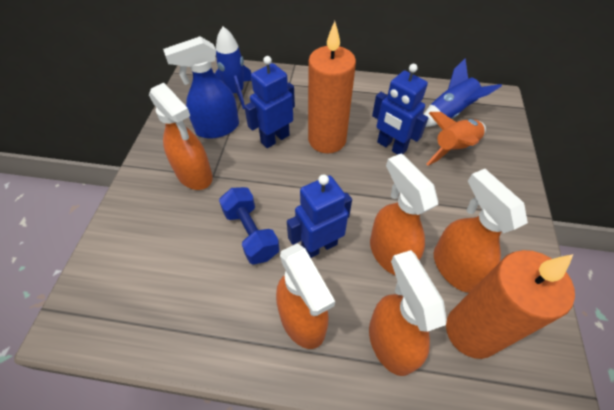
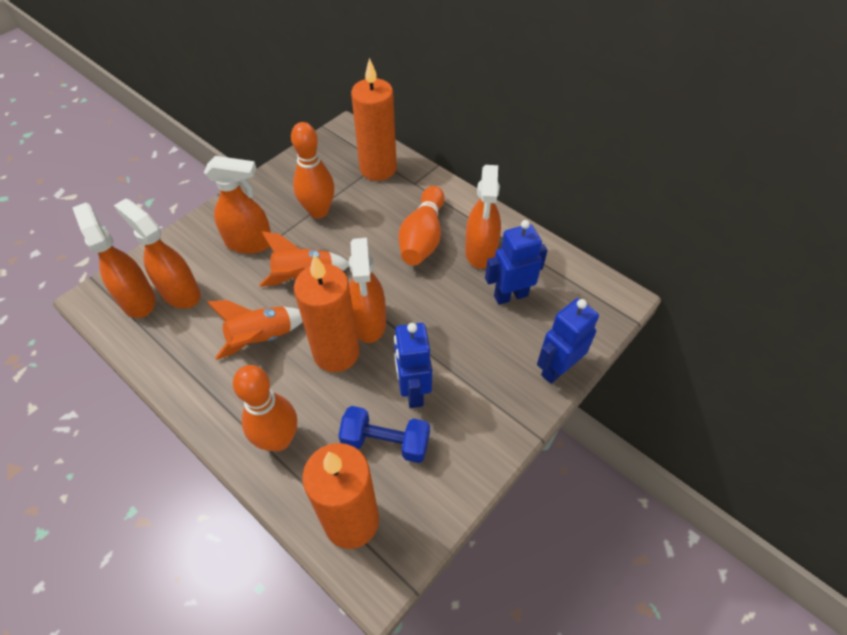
blue rocket: [215,26,252,109] [424,59,502,127] = 2 -> none = 0
blue spray bottle: [163,36,239,139] = 1 -> none = 0
orange bowling pin: none = 0 -> [233,365,297,452] [291,122,335,218] [399,186,445,265] = 3
orange candle: [308,21,356,154] [446,250,575,359] = 2 -> [294,254,360,372] [302,443,379,549] [351,58,397,181] = 3
orange rocket: [426,112,486,166] = 1 -> [207,300,303,360] [259,231,349,287] = 2

